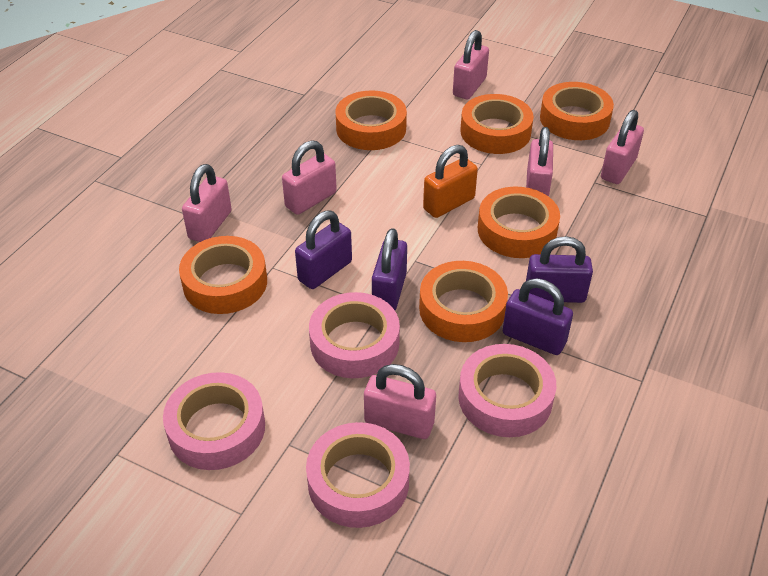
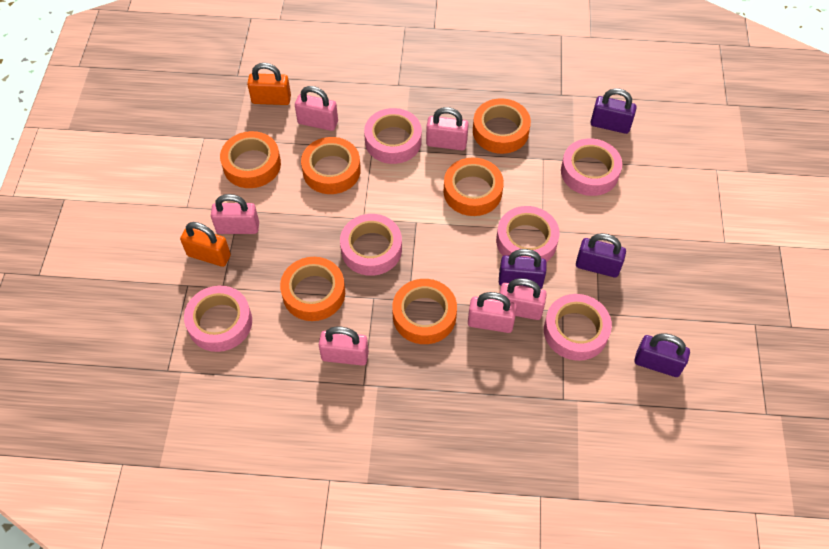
orange padlock: [423,145,478,218] = 1 -> [180,222,231,267] [247,63,291,105] = 2
pink tape: [163,372,265,470] [306,422,410,528] [309,292,400,378] [458,344,556,437] = 4 -> [184,286,252,352] [340,214,402,276] [364,108,422,164] [496,206,560,262] [544,294,612,361] [561,138,622,196] = 6

